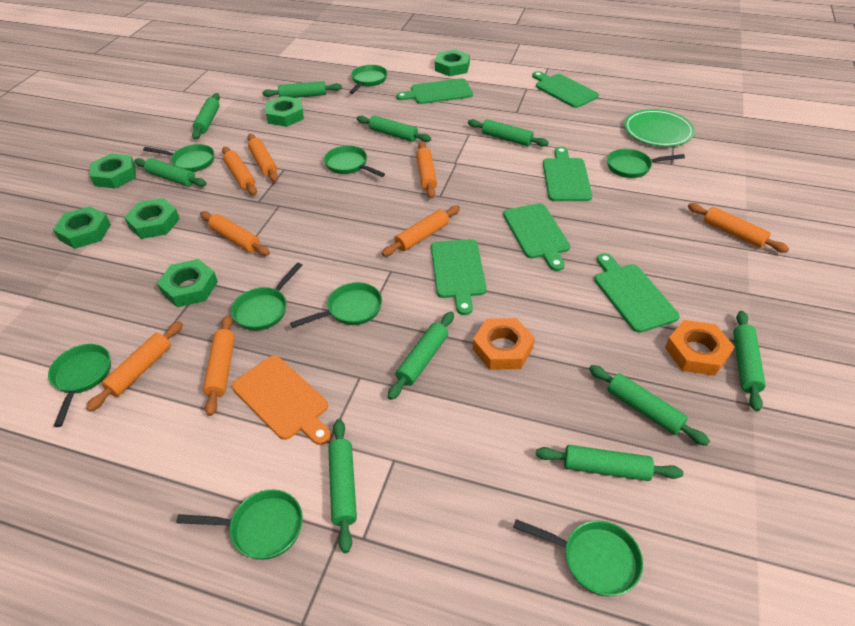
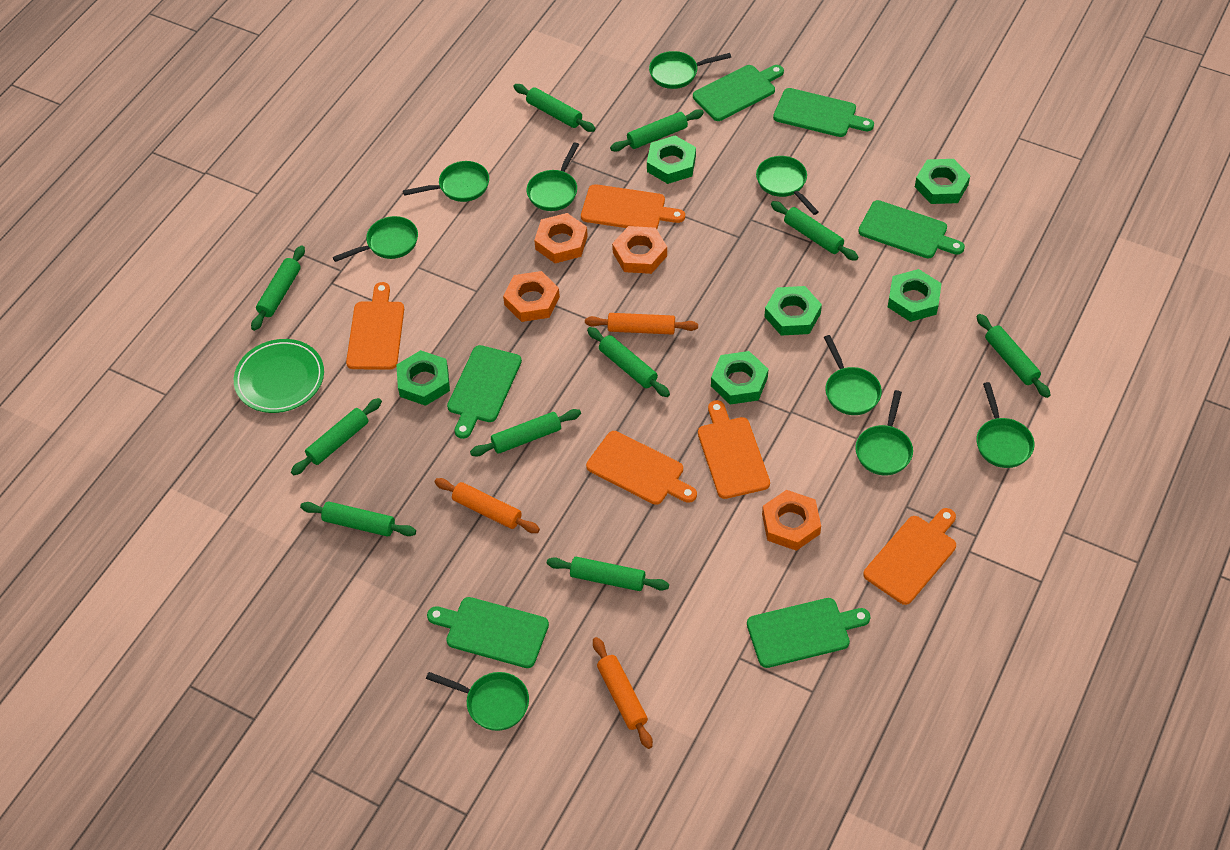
orange cutting board: [232,355,331,445] = 1 -> [346,282,404,370] [581,184,685,229] [586,431,697,505] [698,400,770,499] [863,508,956,605] = 5
orange nut: [473,318,535,370] [665,320,735,376] = 2 -> [503,271,560,322] [534,213,588,263] [612,226,667,274] [762,490,821,551] = 4
orange rolling pin: [86,321,183,412] [200,211,270,256] [203,315,235,416] [222,147,257,195] [247,134,278,182] [382,206,460,256] [416,142,437,198] [688,203,789,253] = 8 -> [435,478,540,533] [585,313,698,335] [593,637,653,749] = 3

